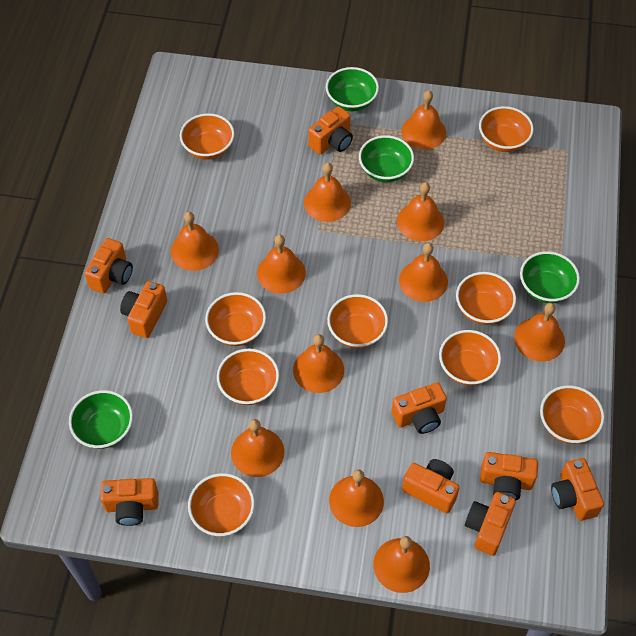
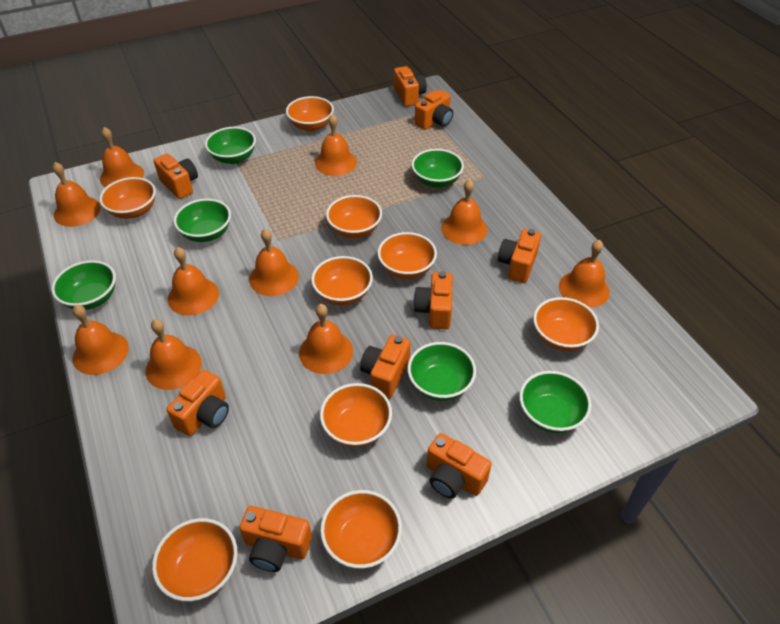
green bowl: [69,390,133,449] [326,67,379,111] [359,135,414,182] [520,251,580,303] = 4 -> [51,260,116,310] [174,199,231,242] [205,127,256,164] [407,342,476,401] [411,149,464,188] [519,371,592,433] = 6
orange bell: [171,212,219,271] [231,419,285,477] [257,235,306,293] [293,334,344,393] [304,163,351,222] [329,469,384,527] [373,536,430,593] [397,182,444,241] [399,243,448,302] [401,91,446,150] [514,303,565,361] = 11 -> [53,162,101,227] [72,305,129,375] [100,127,144,187] [145,319,202,390] [168,247,219,316] [249,229,299,296] [299,304,353,374] [315,114,357,176] [441,179,487,245] [559,240,610,308] = 10

